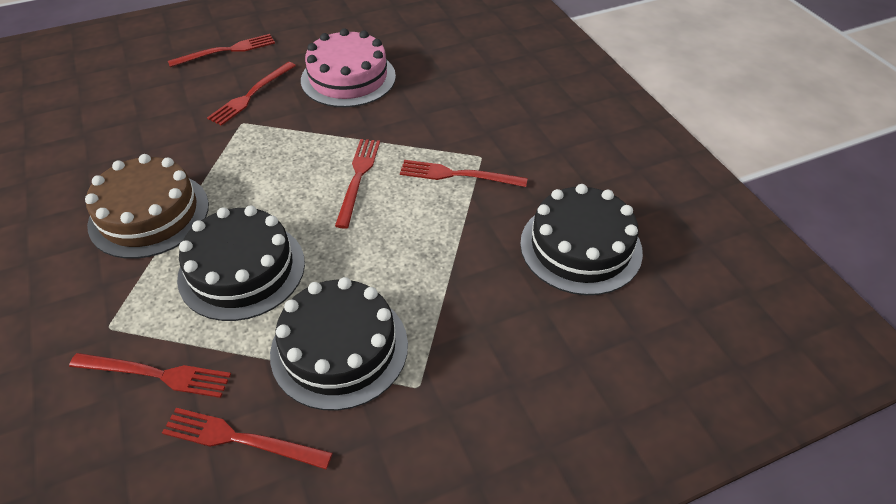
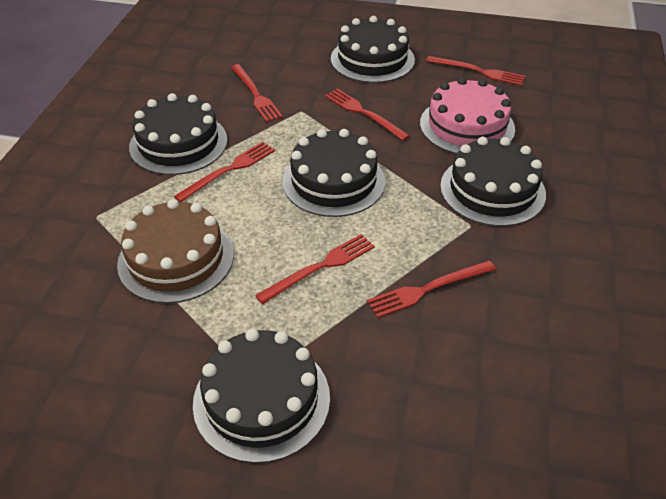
black cake: [177,206,305,321] [270,277,408,410] [520,184,643,295] = 3 -> [129,93,228,175] [193,329,330,463] [282,129,385,217] [331,16,415,83] [440,137,546,226] = 5

